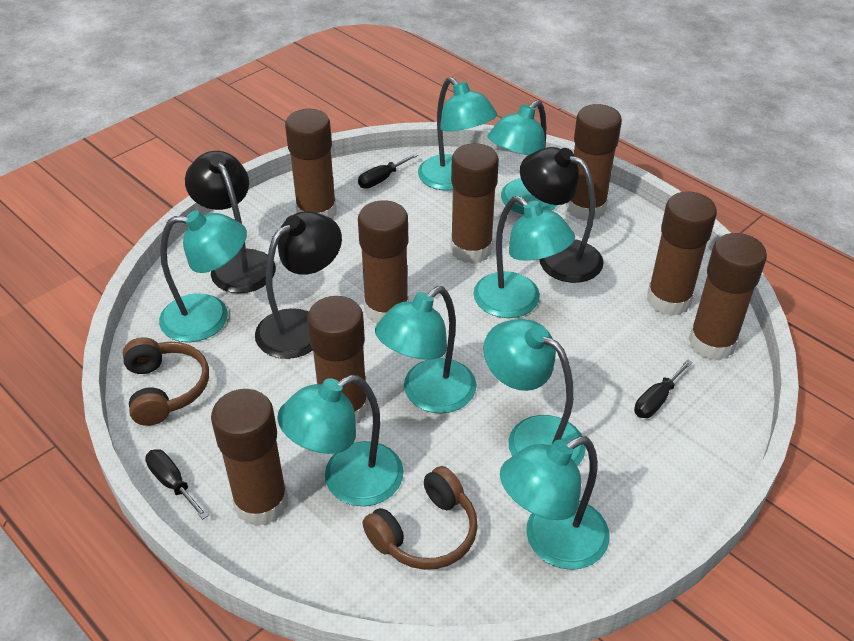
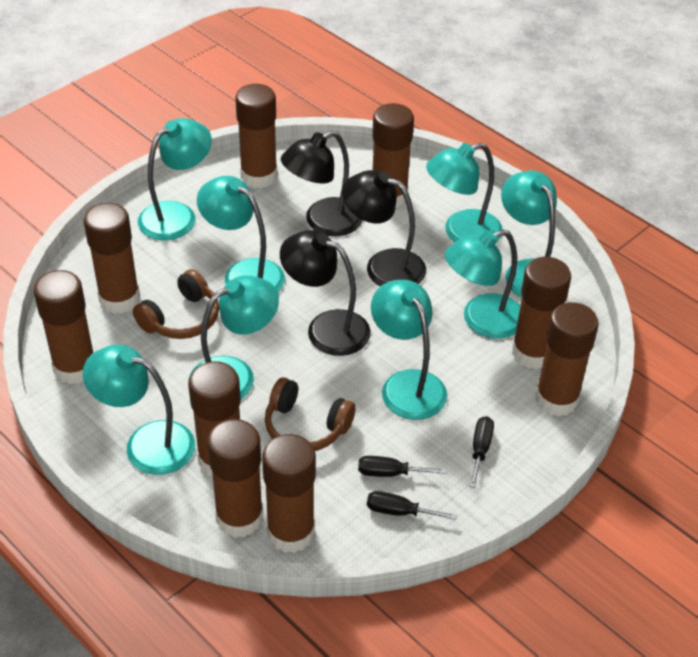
brown glue stick: [211,389,288,526] [285,109,337,220] [307,296,369,423] [358,200,409,323] [450,143,499,264] [566,104,622,221] [647,191,717,316] [688,233,767,361] = 8 -> [34,270,94,384] [84,203,140,314] [188,361,241,476] [207,419,263,538] [235,84,277,188] [262,434,316,553] [372,103,414,208] [512,257,571,369] [535,302,599,416] = 9

